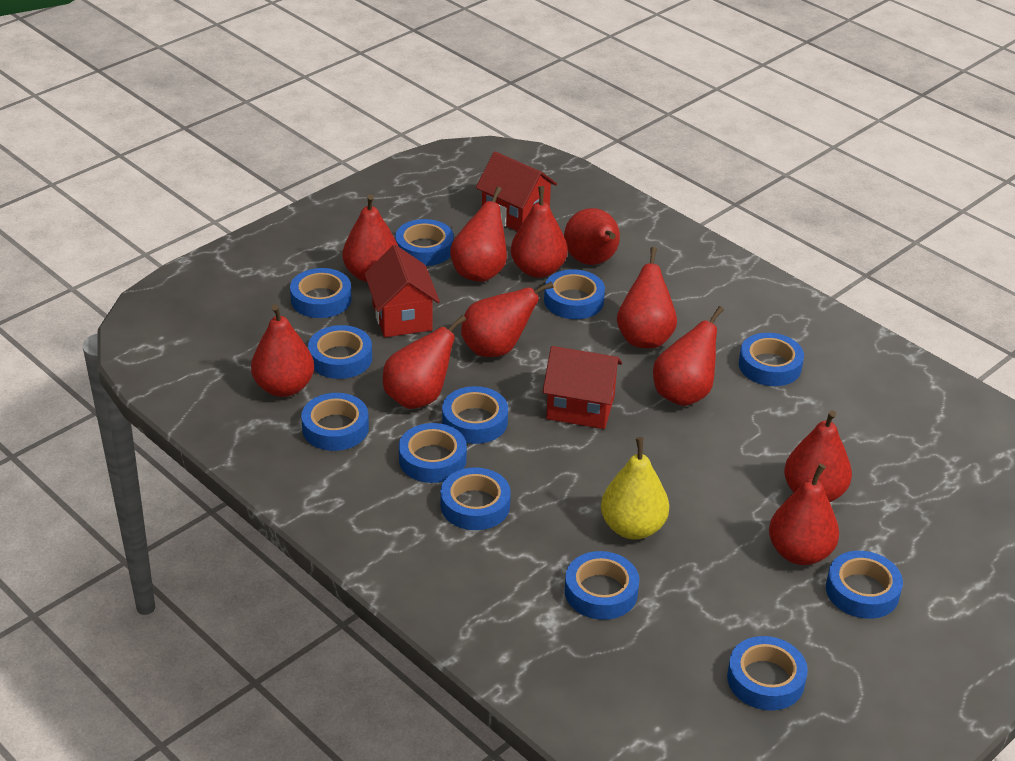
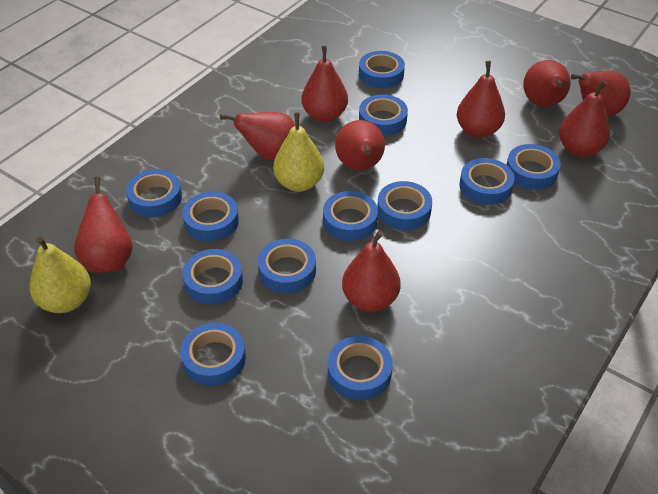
red house: [364,245,440,337] [476,152,557,231] [543,346,622,429] = 3 -> none = 0
red pear: [251,304,314,397] [343,194,399,282] [383,315,466,409] [450,186,507,282] [461,281,554,357] [511,186,568,278] [564,208,620,265] [617,247,677,348] [653,306,724,406] [769,464,839,565] [784,410,852,502] = 11 -> [74,176,133,273] [220,112,295,161] [301,46,348,122] [335,120,385,170] [342,230,401,312] [457,61,505,138] [523,60,571,107] [559,81,610,157] [571,71,631,117] = 9
yellow pear: [601,437,669,540] = 1 -> [30,236,91,313] [273,112,324,192] = 2

